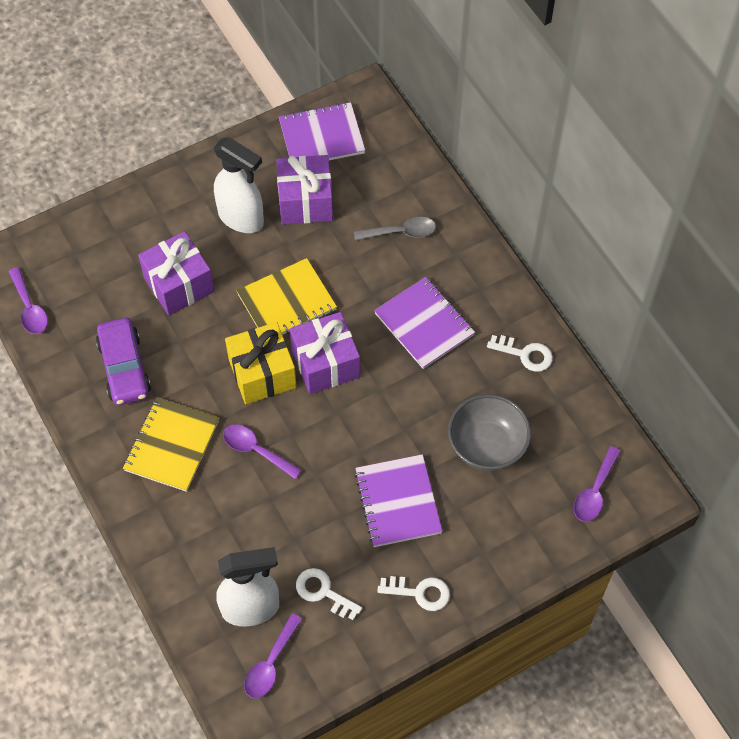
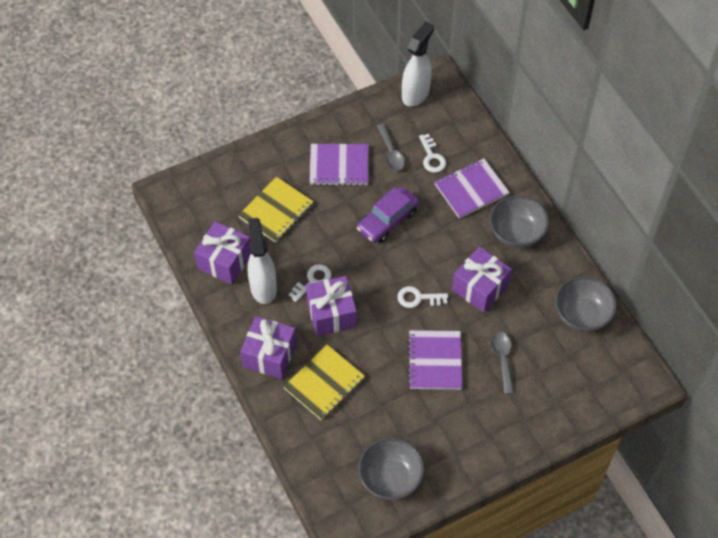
grey bowl: [448,394,531,471] = 1 -> [358,438,424,500] [489,196,549,248] [555,276,617,332] = 3
grey spoon: [354,217,436,241] = 1 -> [377,124,405,171] [491,332,513,394] = 2
purple gift: [138,231,214,315] [276,155,333,225] [290,312,360,394] = 3 -> [194,221,251,284] [240,316,297,379] [306,276,357,336] [452,247,512,313] = 4
purple spoon: [9,267,48,334] [223,425,302,479] [244,613,303,698] [574,446,621,522] = 4 -> none = 0
yellow gift: [225,322,297,404] = 1 -> none = 0

